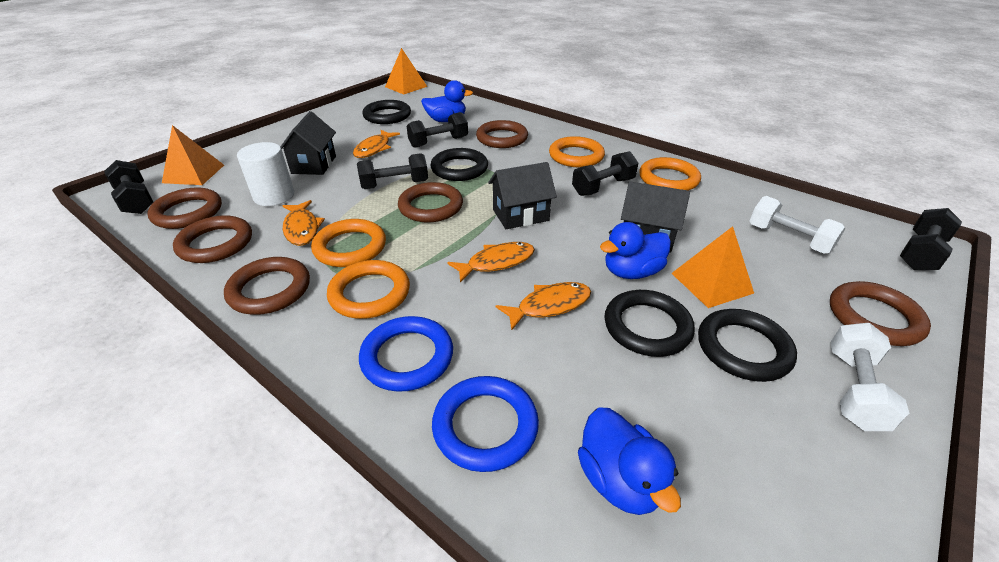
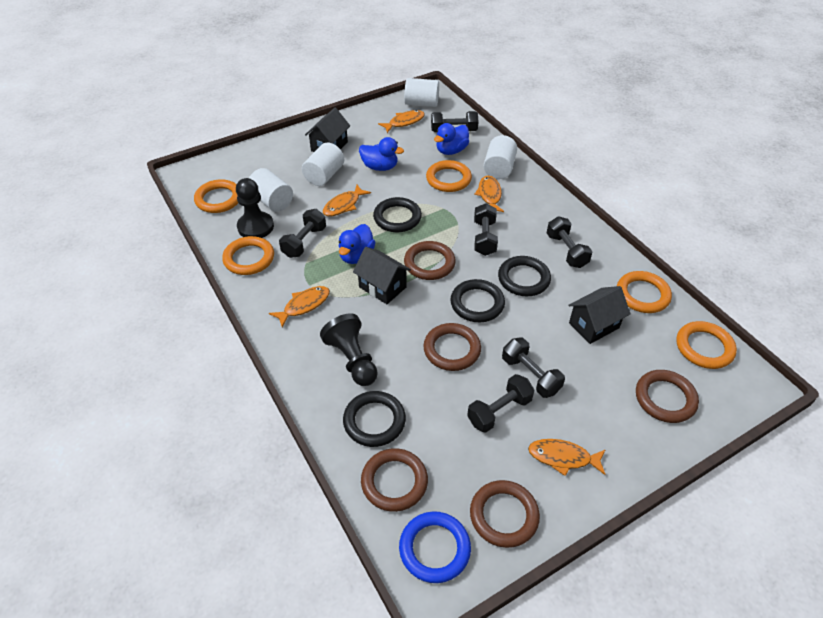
black dumbbell: [104,160,153,214] [357,153,428,189] [407,112,468,148] [572,151,638,196] [900,208,962,270] = 5 -> [279,209,326,258] [431,111,479,132] [467,374,534,433] [474,203,498,256] [502,337,565,398] [547,216,593,268] = 6
black pawn: none = 0 -> [236,178,274,238] [320,313,378,386] = 2
blue ring: [359,316,453,392] [432,376,539,472] = 2 -> [399,511,471,583] = 1
brown ring: [148,187,222,229] [173,215,252,263] [224,257,310,315] [398,182,463,223] [476,120,528,148] [830,281,931,346] = 6 -> [361,448,428,512] [404,241,456,280] [423,323,481,371] [470,480,540,548] [636,370,699,423] = 5
orange fish: [283,200,325,246] [353,130,400,158] [447,242,535,283] [496,282,591,331] = 4 -> [269,286,330,327] [323,185,371,217] [378,110,425,133] [474,176,504,212] [528,439,606,476] = 5
orange pyramid: [162,125,224,185] [385,48,427,94] [671,226,754,308] = 3 -> none = 0
orange ring: [311,219,386,267] [327,260,410,319] [549,136,605,168] [639,157,701,191] = 4 -> [194,179,238,213] [222,236,274,275] [426,160,472,192] [617,271,672,313] [677,321,737,369] = 5
white cylinder: [237,142,294,206] = 1 -> [249,168,293,212] [302,142,344,186] [404,78,439,107] [484,135,517,179] = 4
white dumbbell: [750,196,846,254] [830,323,909,431] = 2 -> none = 0

